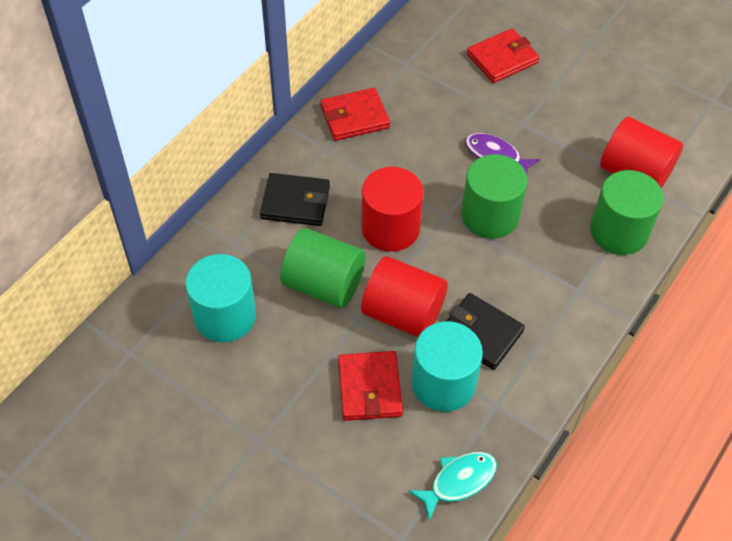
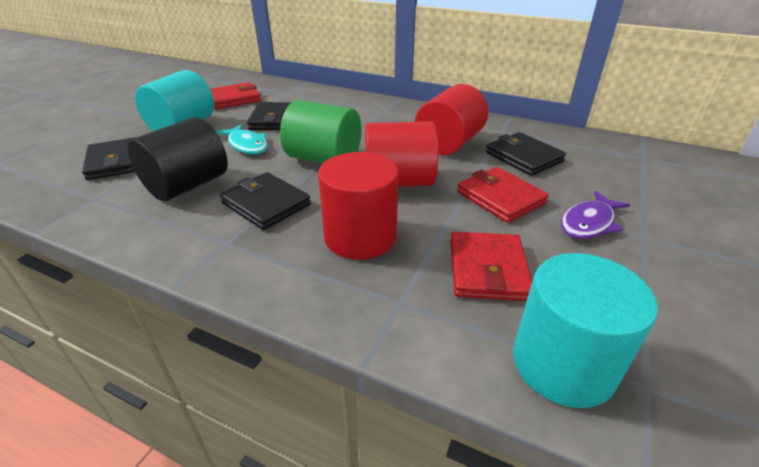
black cylinder: none = 0 -> [127,117,228,201] = 1
black wallet: [260,173,330,226] [447,293,525,370] = 2 -> [82,137,136,180] [220,172,311,230] [247,102,292,130] [486,132,566,176] = 4
green cylinder: [280,228,366,308] [461,154,528,239] [590,170,664,255] = 3 -> [280,100,361,164] = 1

